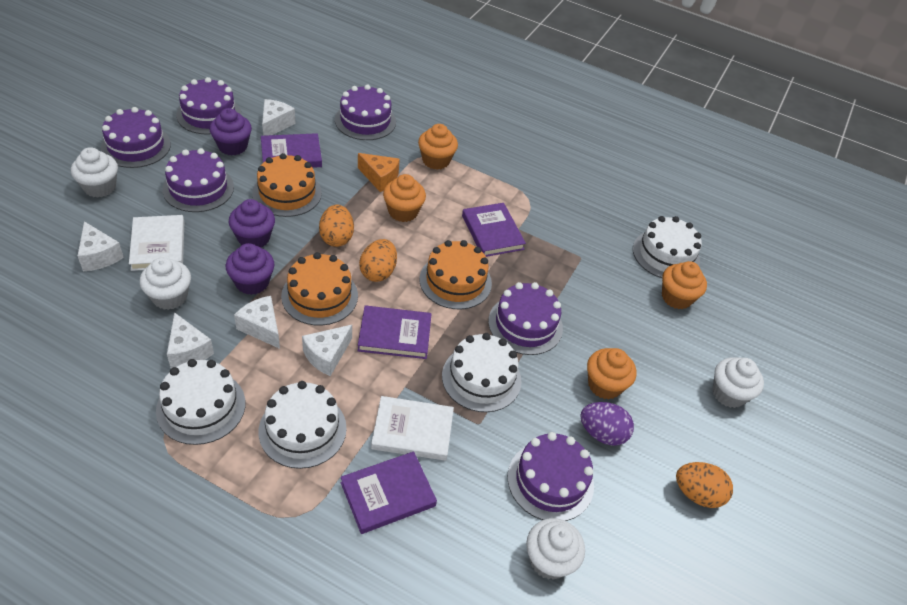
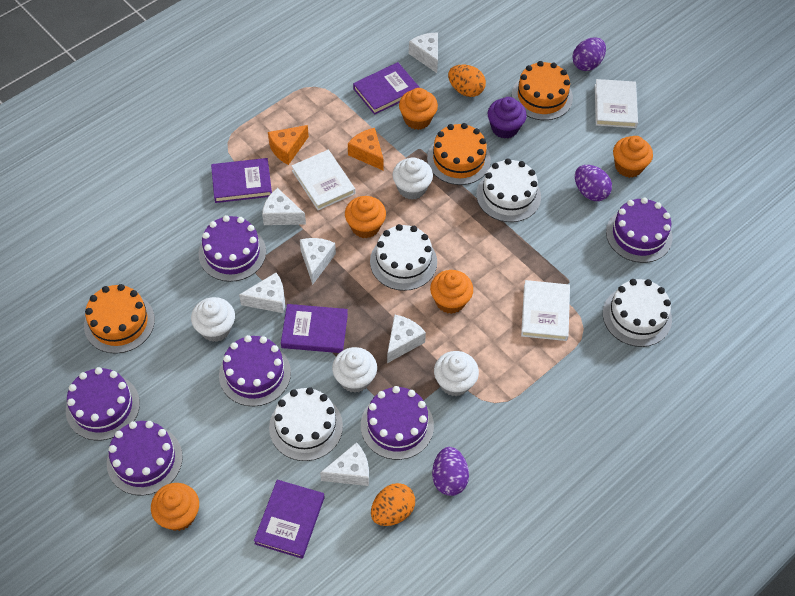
orange cheese: [358,153,400,192] = 1 -> [268,125,309,165] [348,128,384,170] = 2
orange cupcake: [383,174,426,222] [418,124,458,170] [587,348,636,399] [662,261,707,309] = 4 -> [151,483,199,531] [345,196,386,238] [399,88,438,130] [430,270,473,314] [613,136,653,178] = 5
orange egg: [319,205,354,247] [359,239,397,282] [676,462,733,508] = 3 -> [371,483,415,526] [448,64,486,97] = 2
purple cupcake: [209,108,252,156] [226,243,274,295] [229,199,275,248] = 3 -> [488,97,527,139] = 1
purple egg: [580,402,634,446] = 1 -> [432,447,469,496] [572,37,606,71] [575,165,612,201] = 3
white book: [129,215,184,271] [371,396,454,461] = 2 -> [291,150,355,210] [521,280,570,341] [595,79,638,128] = 3
white cheese: [78,221,124,271] [167,312,214,368] [234,296,280,349] [262,99,296,136] [302,325,352,376] = 5 -> [239,273,285,313] [262,188,306,225] [300,238,336,285] [320,442,369,486] [387,314,426,363] [409,33,438,73] = 6

